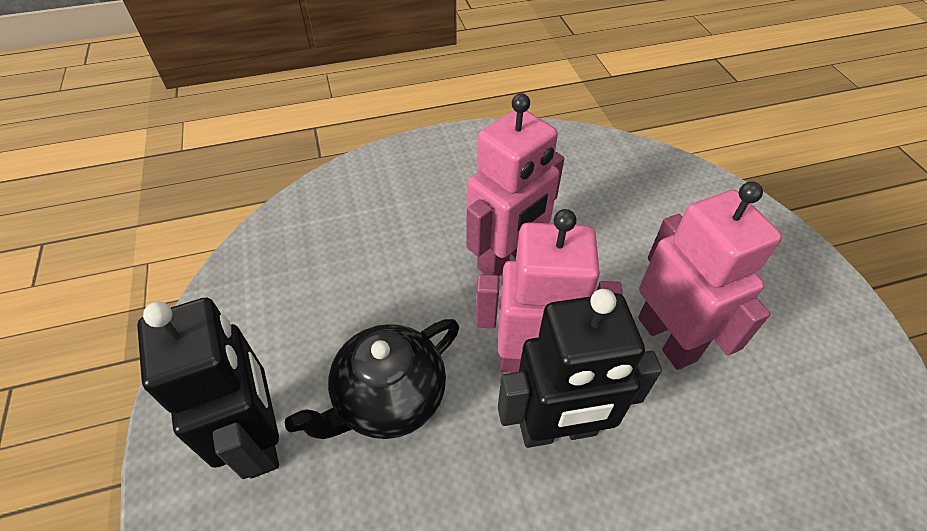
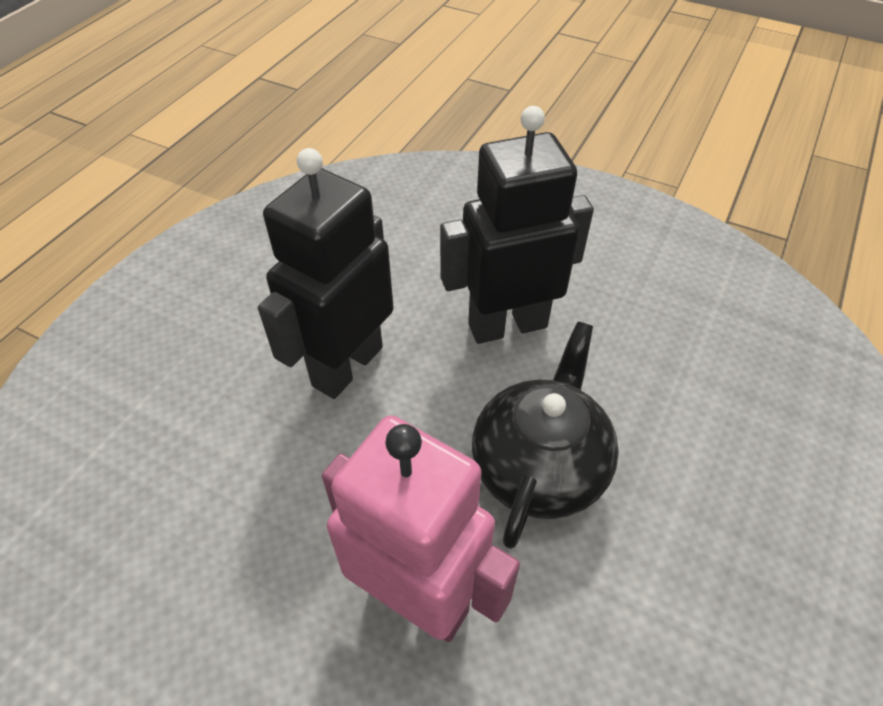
pink robot: [466,93,564,276] [476,209,623,373] [638,182,782,370] = 3 -> [322,415,520,642] = 1

